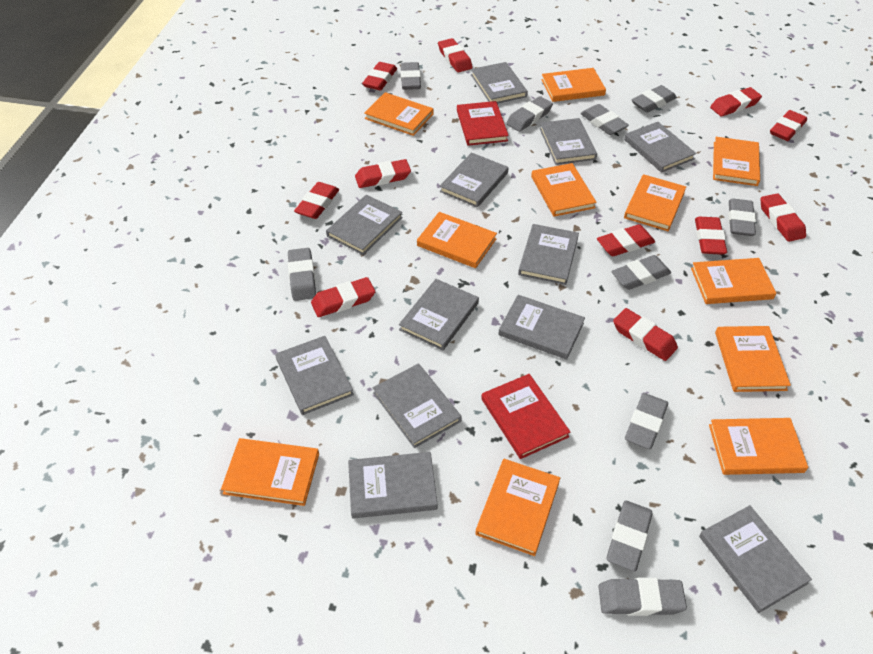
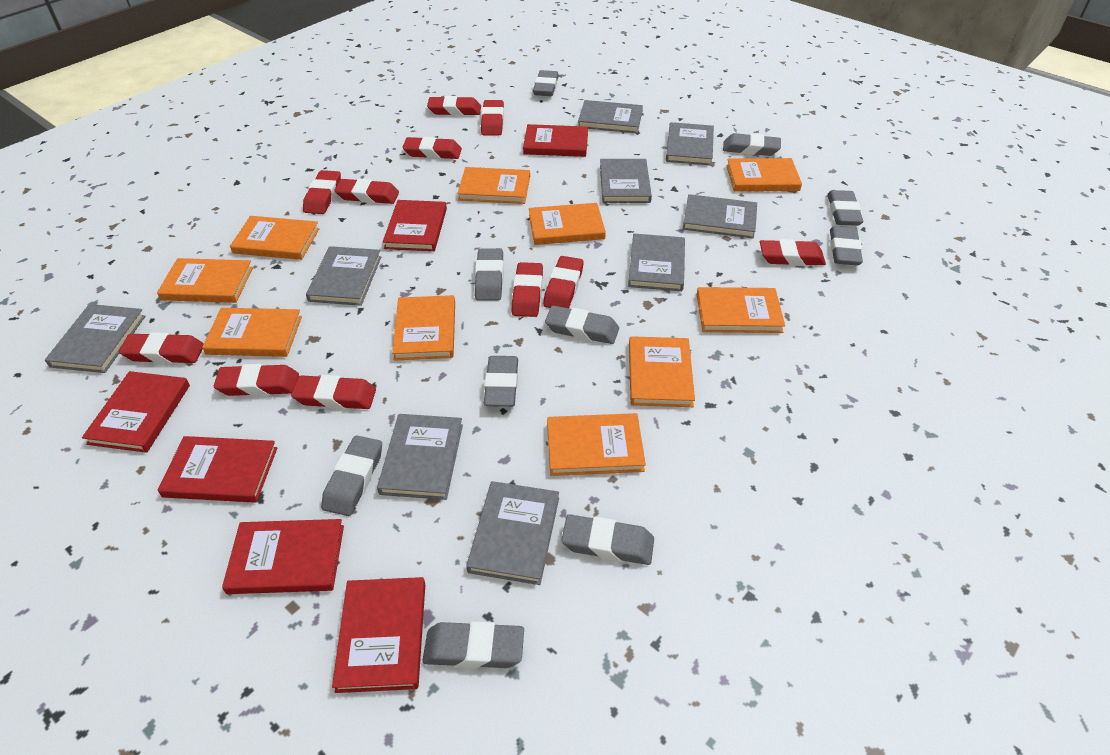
grey book: [275,336,354,415] [326,195,403,255] [348,452,437,519] [373,363,462,448] [399,279,479,350] [440,152,508,208] [471,62,528,104] [498,295,585,360] [518,224,579,285] [539,118,597,165] [624,122,696,173] [699,505,812,613] = 12 -> [45,304,146,373] [306,246,381,306] [377,414,463,500] [466,481,559,585] [578,100,643,133] [600,159,652,203] [628,234,685,291] [666,122,714,165] [683,194,757,239] = 9
orange book: [221,438,319,506] [364,92,434,136] [417,212,497,268] [475,459,560,556] [531,163,597,217] [541,68,606,102] [624,174,686,231] [691,258,776,304] [709,418,808,475] [713,137,760,186] [715,326,791,392] = 11 -> [157,258,253,303] [202,308,302,357] [230,216,320,260] [392,295,455,361] [457,167,530,204] [529,203,606,245] [547,413,646,476] [629,336,695,407] [697,287,785,333] [726,158,802,192] = 10
red book: [457,101,509,146] [481,374,570,459] = 2 -> [82,371,190,453] [158,436,277,503] [222,519,344,594] [332,577,425,693] [383,200,447,251] [523,124,588,157] = 6

